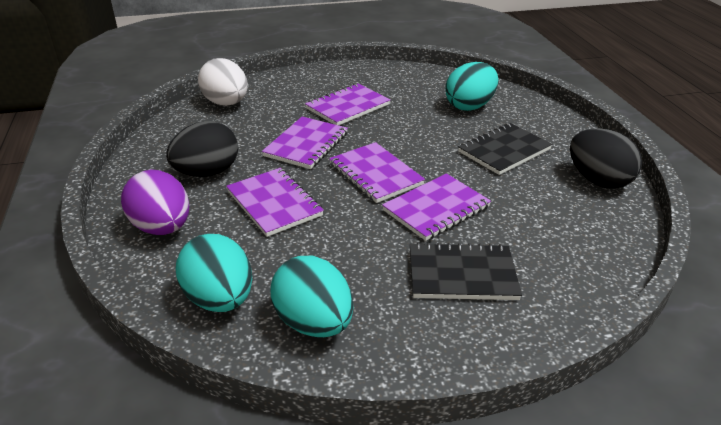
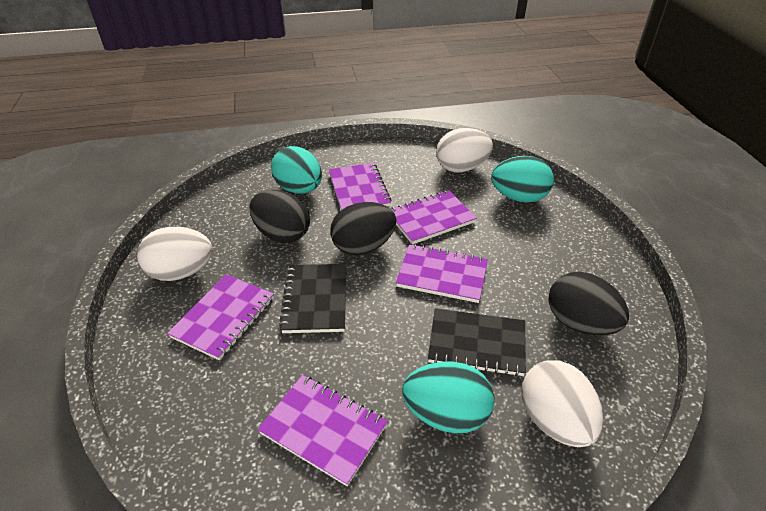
black egg: [166,121,238,177] [570,128,642,189] = 2 -> [249,190,310,243] [330,202,396,255] [549,272,629,336] = 3
purple egg: [121,170,189,235] = 1 -> none = 0
white egg: [198,58,248,106] = 1 -> [137,227,213,281] [436,128,493,172] [522,360,603,447] = 3

